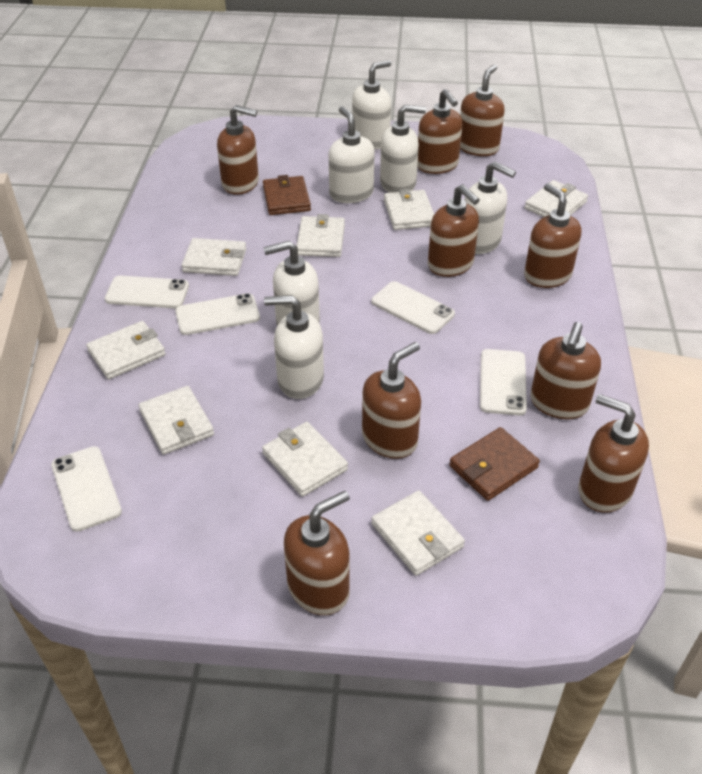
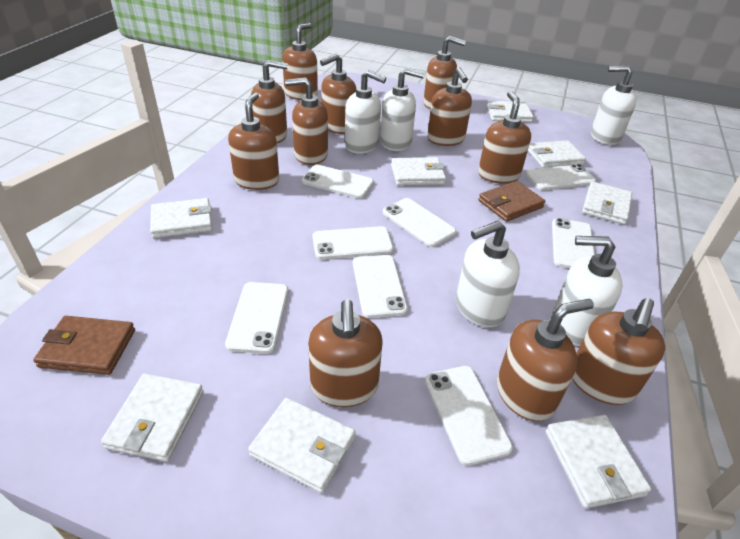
brown soap dispenser: [217,105,259,195] [284,491,350,615] [362,342,421,459] [417,89,463,174] [428,184,480,277] [460,64,505,156] [524,183,581,288] [530,322,601,419] [579,394,649,513] = 9 -> [228,92,279,190] [251,60,288,143] [282,23,318,100] [285,77,328,165] [308,299,383,407] [320,54,356,134] [423,36,466,110] [427,67,472,146] [478,91,531,184] [497,299,594,421] [572,298,665,405] = 11
white phone: [51,446,122,532] [105,276,189,308] [175,293,260,335] [371,281,455,334] [480,349,527,415] = 5 -> [225,282,289,354] [302,165,374,199] [313,226,394,259] [353,255,408,318] [383,198,456,247] [425,366,513,466] [526,164,596,190] [552,218,595,268] = 8
white soap dispenser: [263,241,320,326] [264,295,324,399] [329,106,375,203] [352,60,391,149] [380,105,426,193] [465,161,516,254] = 6 -> [345,70,386,154] [380,68,425,151] [456,221,520,327] [552,236,623,346] [591,65,637,145] = 5

